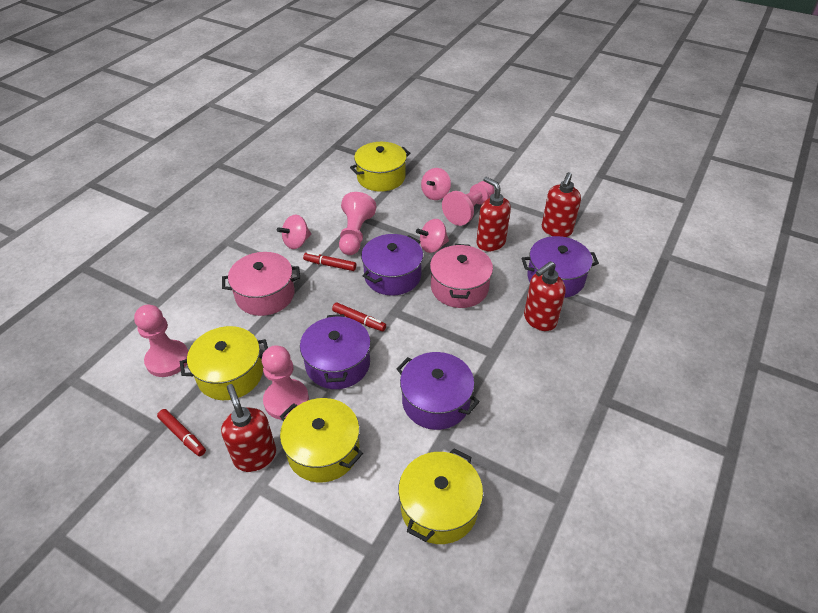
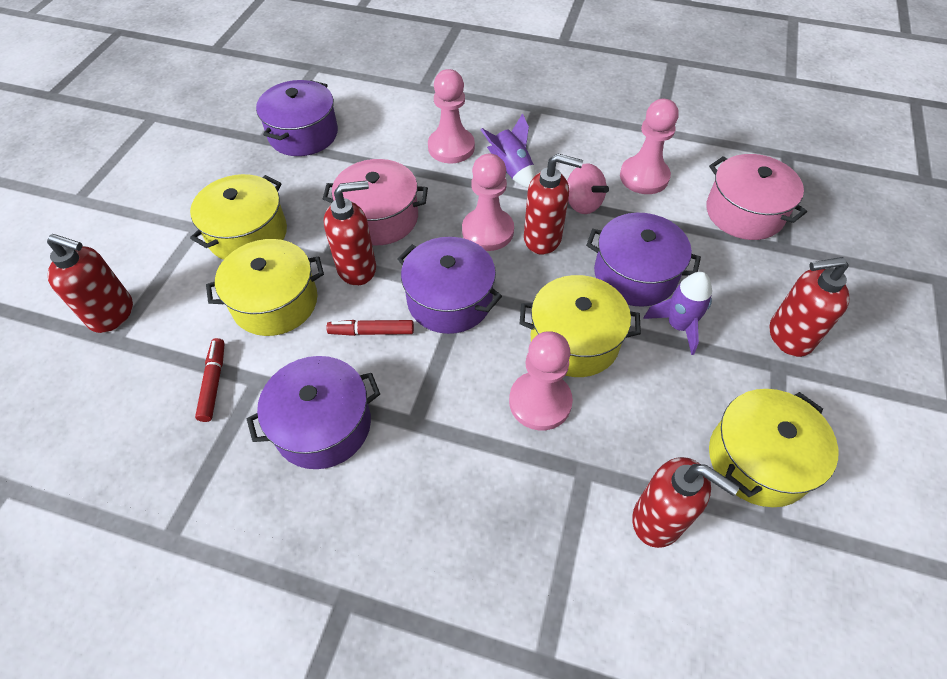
pink spinning top: [277,215,311,249] [416,219,449,253] [421,168,451,200] = 3 -> [567,163,609,214] = 1
purple rocket: none = 0 -> [480,113,536,188] [643,272,712,355] = 2
red marker: [157,409,206,456] [303,252,356,271] [332,302,386,331] = 3 -> [195,338,225,422] [326,320,414,336] = 2
red soap dispenser: [221,384,276,472] [476,177,511,251] [524,261,566,331] [542,172,581,237] = 4 -> [47,234,133,333] [324,180,376,286] [524,153,583,255] [632,457,739,548] [770,257,849,357] = 5

